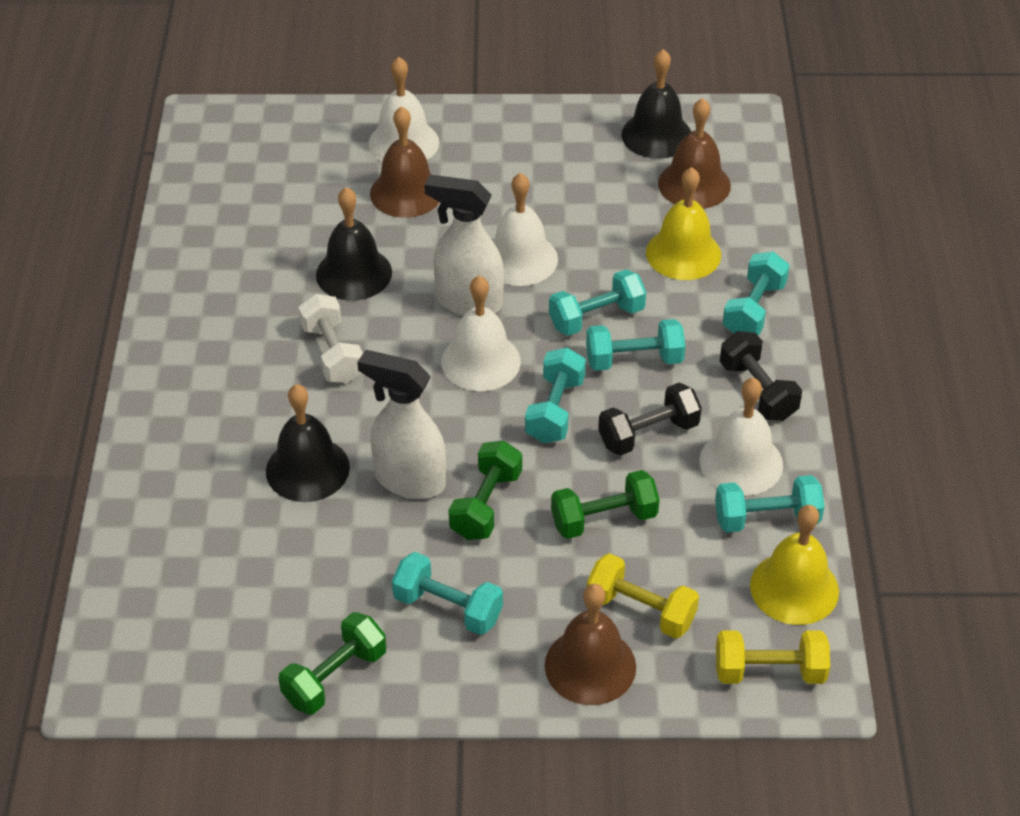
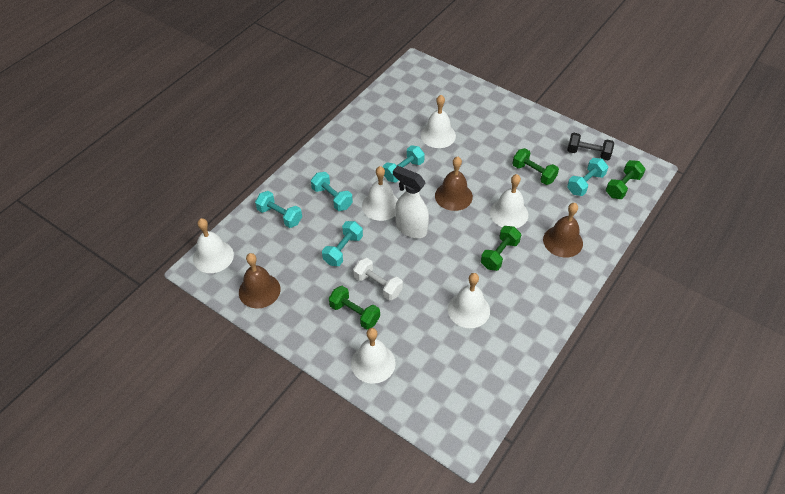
black bell: [266,384,350,502] [316,187,392,301] [621,49,691,159] = 3 -> none = 0
black dumbbell: [598,382,702,456] [720,331,802,421] = 2 -> [567,132,614,160] = 1
green dumbbell: [278,612,386,715] [448,440,522,540] [551,470,660,539] = 3 -> [329,286,380,330] [481,226,521,271] [512,148,559,185] [606,160,646,199] = 4
turquoise dumbbell: [392,552,503,635] [525,347,586,443] [549,269,646,336] [586,319,685,371] [715,475,825,533] [722,252,790,335] = 6 -> [255,191,302,228] [311,172,353,211] [322,221,363,266] [383,145,425,183] [567,158,608,196] = 5
white bell: [368,57,439,162] [441,276,521,391] [493,173,558,286] [699,378,783,495] = 4 -> [193,218,234,273] [351,328,396,384] [362,166,398,221] [421,95,456,148] [448,273,490,328] [490,174,528,228] = 6
white spray bottle: [357,350,446,499] [424,175,504,316] = 2 -> [393,166,429,238] = 1
yellow bell: [646,167,721,280] [750,505,839,625] = 2 -> none = 0
yellow dumbbell: [587,553,699,639] [716,630,830,684] = 2 -> none = 0

